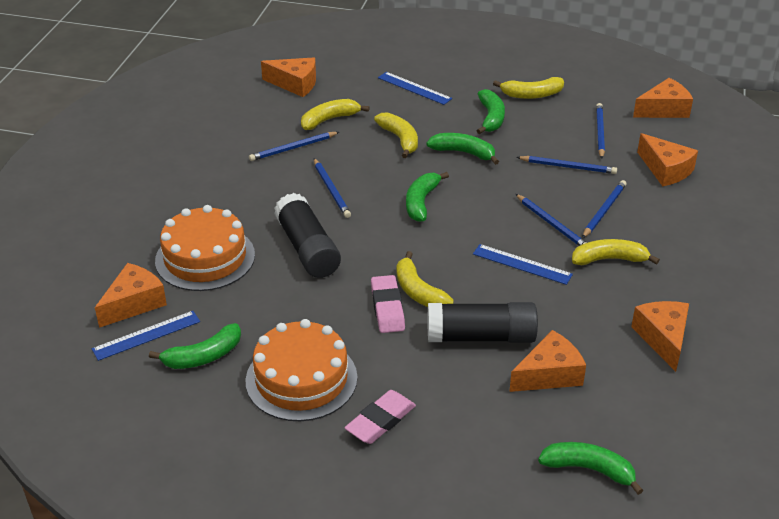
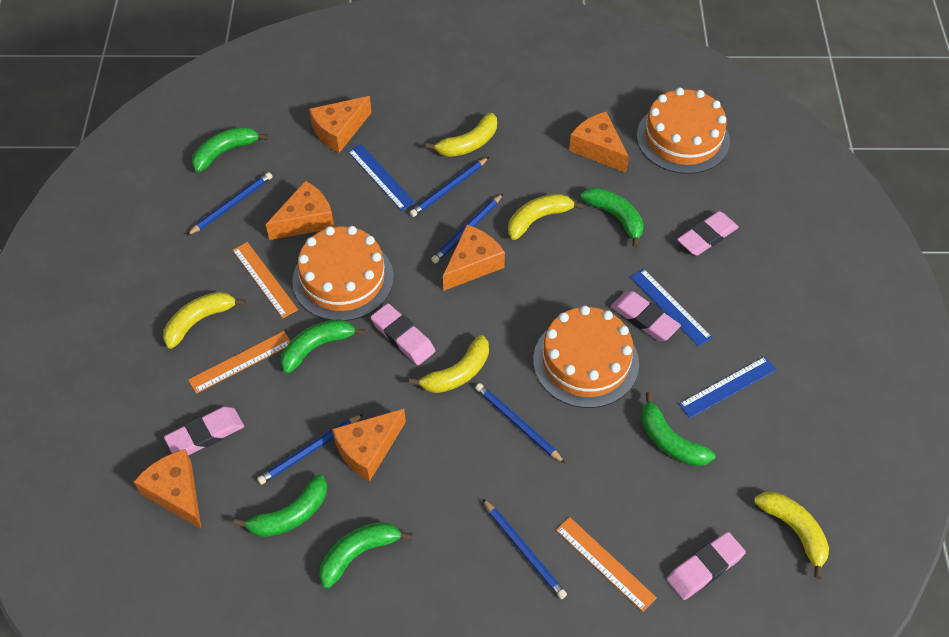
black glue stick: [274,193,341,278] [428,302,538,343] = 2 -> none = 0
green banana: [149,323,241,369] [406,172,449,222] [426,133,499,165] [477,89,505,134] [538,442,643,495] = 5 -> [192,127,268,172] [234,475,327,537] [281,319,366,374] [319,522,413,589] [581,187,644,248] [641,392,715,466] = 6
orange cake: [155,205,255,291] [245,319,357,421] = 2 -> [292,226,394,321] [533,305,639,408] [637,88,730,174] = 3
orange ruler: none = 0 -> [188,331,291,394] [233,242,298,318] [556,517,657,612] = 3
pink eraser: [345,390,416,444] [371,275,405,333] = 2 -> [164,407,244,456] [371,303,435,365] [611,291,681,341] [667,532,746,600] [677,211,739,256] = 5

